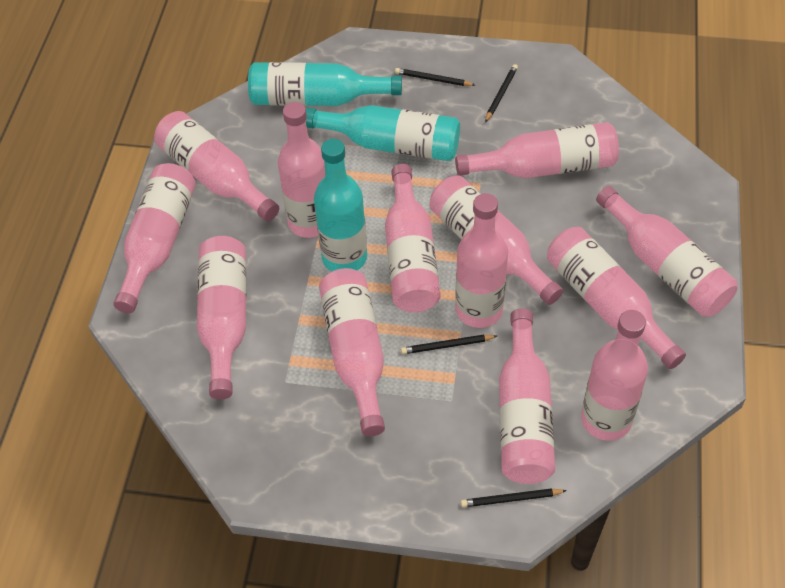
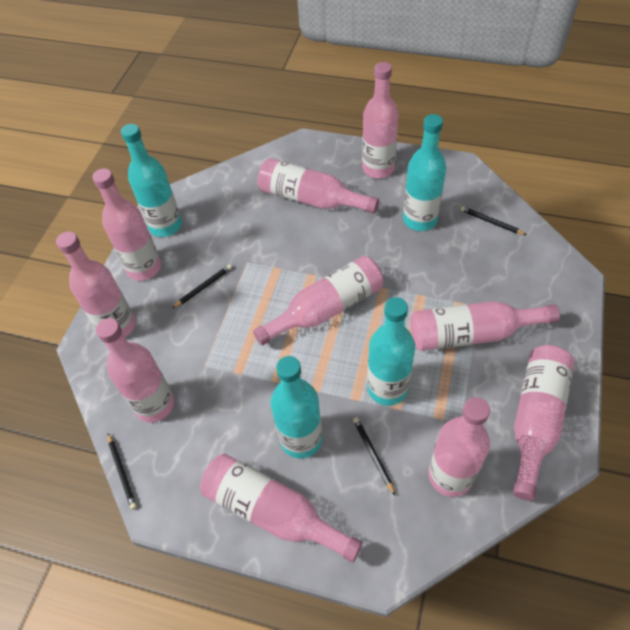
pink bottle: [114,163,196,313] [154,111,279,221] [197,236,246,400] [278,102,325,238] [319,268,385,436] [385,164,440,313] [430,176,563,305] [455,122,619,178] [455,193,508,328] [499,308,555,484] [547,227,686,369] [581,310,648,441] [596,186,737,317] = 13 -> [56,232,136,337] [92,169,161,281] [96,318,174,422] [200,454,362,563] [253,256,384,345] [257,158,379,214] [362,62,399,178] [410,301,560,351] [428,397,490,497] [513,345,574,501] = 10
turquoise bottle: [248,62,402,106] [306,105,460,161] [314,139,367,271] = 3 -> [121,124,182,237] [271,356,322,459] [367,297,415,406] [403,114,446,231] = 4

